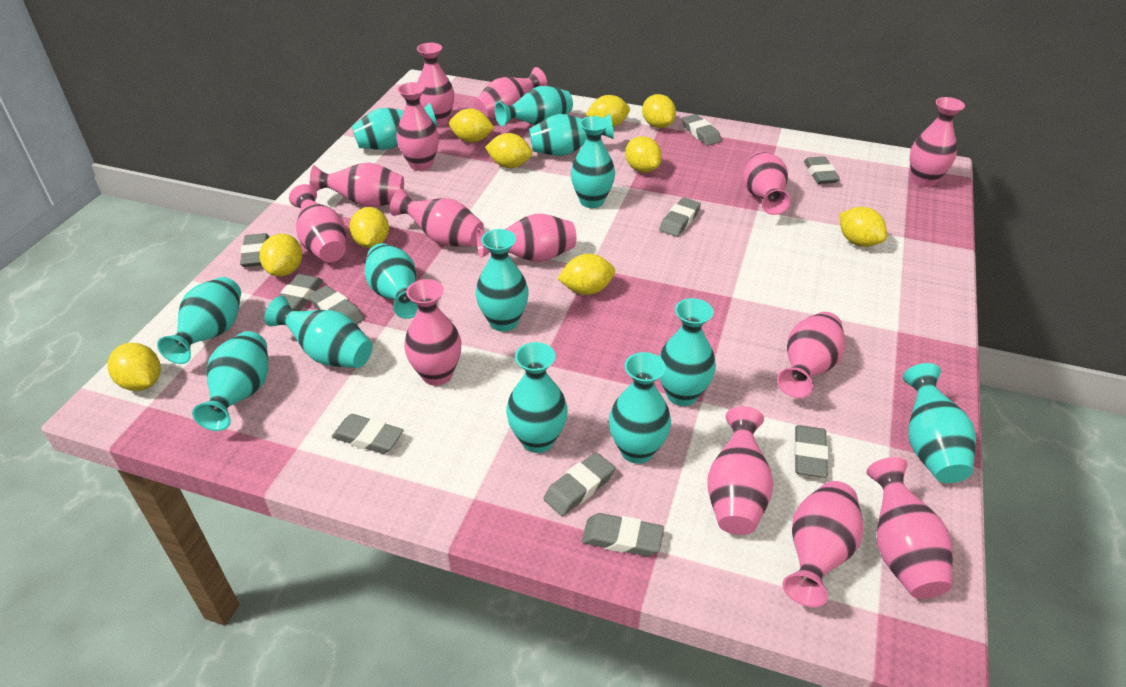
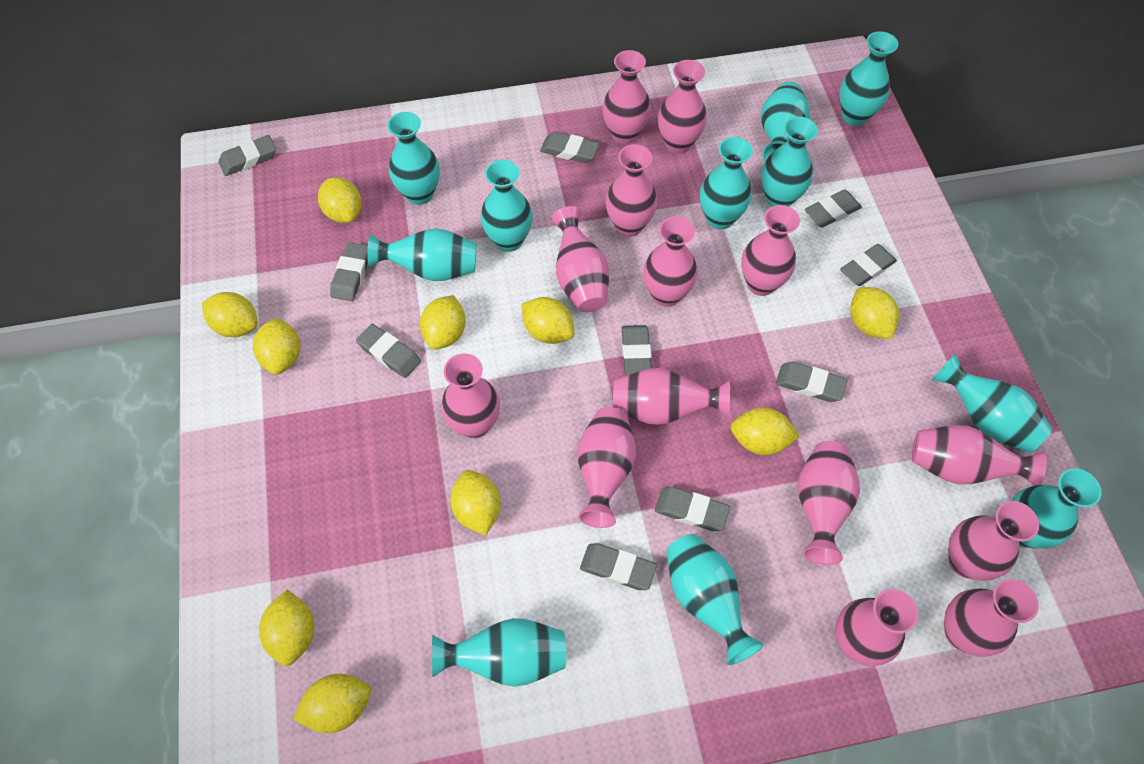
turquoise vase: [157,277,241,364] [192,331,268,431] [264,296,373,368] [352,103,437,150] [365,243,418,319] [475,229,529,332] [495,86,573,127] [506,342,568,453] [529,114,614,156] [571,116,615,208] [609,352,671,464] [659,298,716,406] [903,363,976,483] = 13 -> [367,228,476,281] [387,112,440,205] [432,618,566,687] [480,160,533,252] [666,534,764,665] [700,137,753,229] [761,82,810,161] [761,116,818,207] [839,31,898,126] [932,354,1052,453] [1011,468,1102,549] = 11

